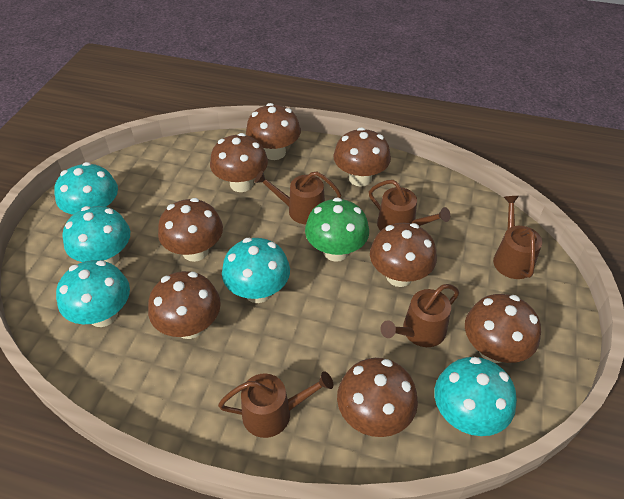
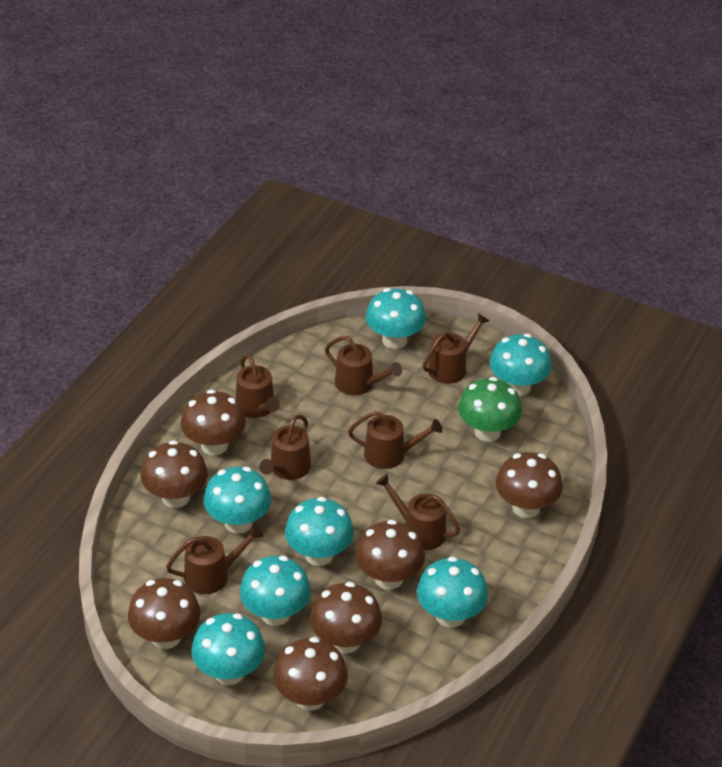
brown mushroom: [148,271,221,339] [158,198,223,262] [210,133,268,192] [246,103,301,160] [333,127,391,187] [337,358,418,437] [370,223,437,287] [465,294,541,363] = 8 -> [128,578,201,649] [141,440,208,508] [181,390,246,455] [273,637,348,711] [310,582,382,654] [355,520,425,590] [496,452,563,518] = 7
brown watering can: [218,371,333,438] [254,171,341,224] [369,180,450,231] [380,284,459,347] [493,196,542,279] = 5 -> [166,525,263,594] [236,354,280,418] [259,415,311,480] [325,336,402,395] [348,411,442,469] [376,474,460,550] [423,313,489,384] = 7
turquoise mushroom: [54,162,118,215] [56,260,130,327] [63,206,130,265] [222,238,290,303] [434,357,517,436] = 5 -> [191,613,265,685] [203,467,271,534] [239,556,311,626] [285,497,354,566] [366,288,426,349] [417,556,488,628] [489,334,552,396] = 7

